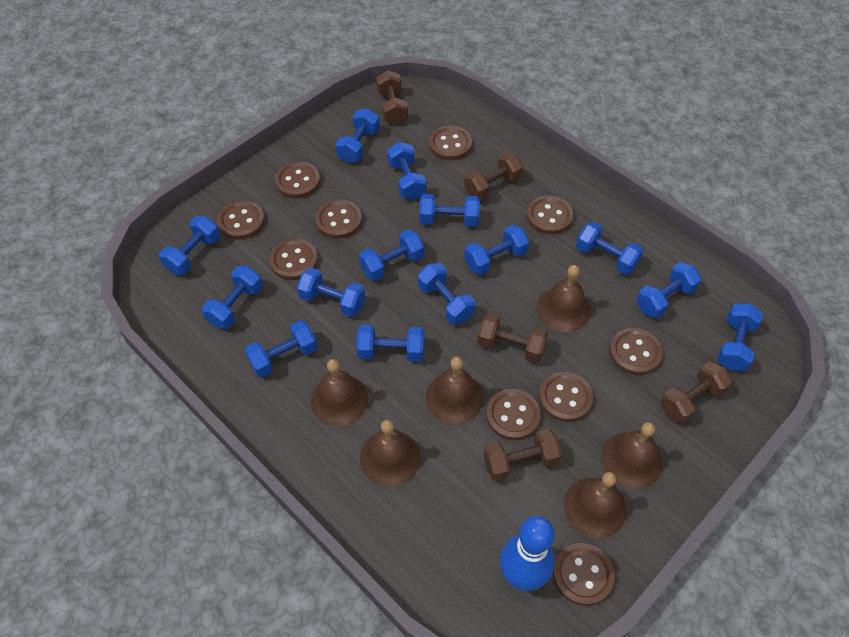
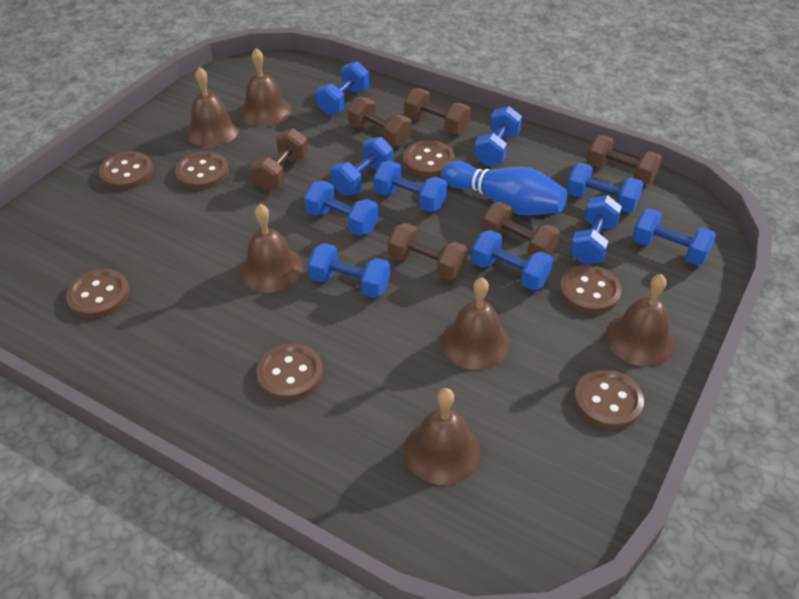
blue dumbbell: [159,216,220,275] [202,266,263,329] [245,320,317,378] [297,268,365,317] [336,108,380,163] [356,325,424,362] [359,229,424,281] [387,142,426,200] [418,263,475,325] [420,194,480,227] [464,225,529,275] [576,222,643,275] [636,262,701,318] [717,304,763,371] = 14 -> [304,181,378,235] [308,243,390,298] [315,61,369,115] [330,137,393,195] [373,161,447,212] [471,230,553,290] [474,106,522,166] [566,163,643,213] [570,195,622,265] [632,208,716,265] = 10
brown button: [217,200,265,240] [269,239,318,280] [275,161,320,198] [315,200,362,239] [429,125,472,160] [486,389,541,440] [527,195,573,234] [539,372,593,422] [553,543,615,606] [609,328,662,375] = 10 -> [66,269,130,318] [99,151,154,190] [175,152,229,190] [257,344,323,401] [403,140,455,177] [560,265,622,314] [574,369,644,429] = 7
brown dumbbell: [376,70,408,124] [464,152,523,201] [477,313,548,363] [483,428,562,481] [660,361,732,424] = 5 -> [250,129,308,191] [348,97,412,146] [388,223,468,280] [404,88,471,134] [482,202,560,257] [587,135,662,185] = 6

